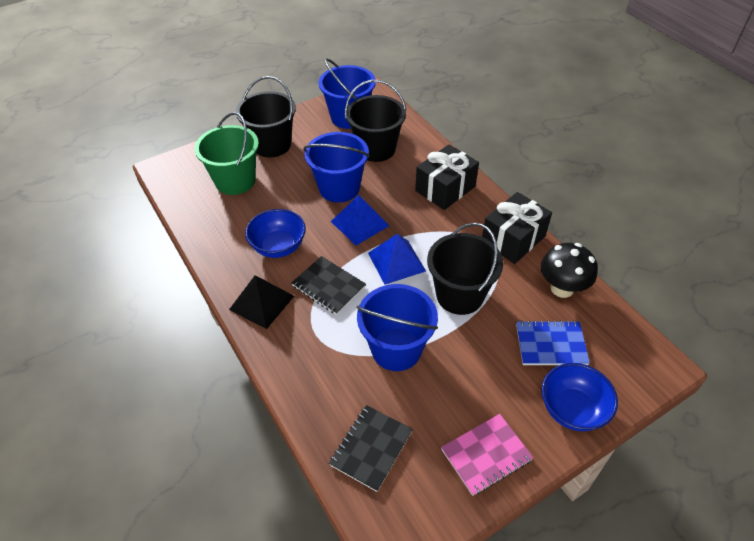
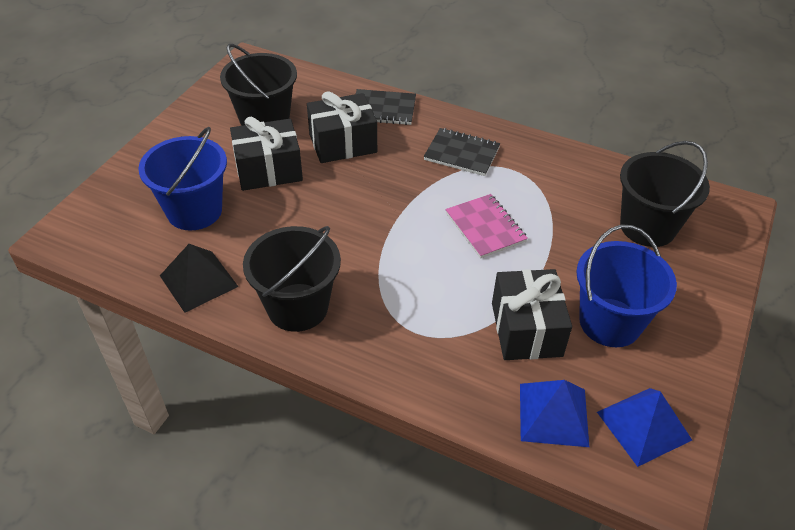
black gift: [415,144,479,210] [482,192,552,264] = 2 -> [230,117,303,191] [307,91,377,163] [492,269,572,360] = 3
black mushroom: [541,243,598,298] = 1 -> none = 0
blue bowl: [245,209,306,258] [542,363,618,431] = 2 -> none = 0
blue bucket: [303,132,370,203] [319,58,376,129] [356,284,438,371] = 3 -> [138,127,227,230] [577,225,677,347] = 2
blue notebook: [516,320,590,365] = 1 -> none = 0
green bucket: [195,112,259,195] = 1 -> none = 0

